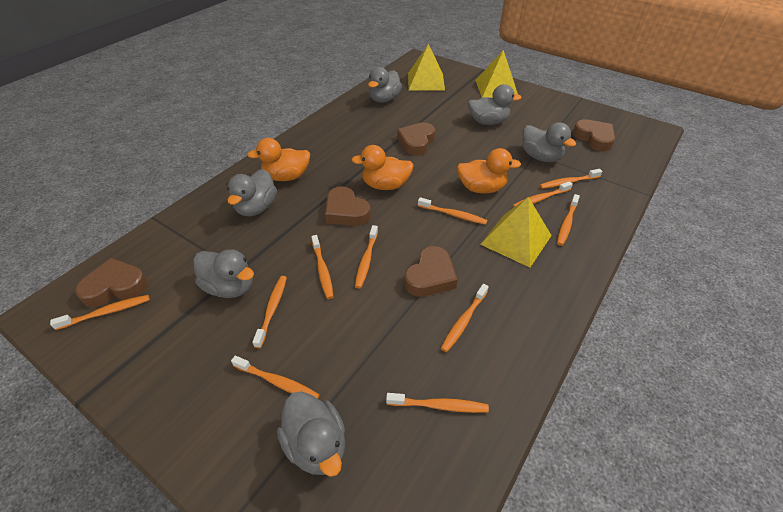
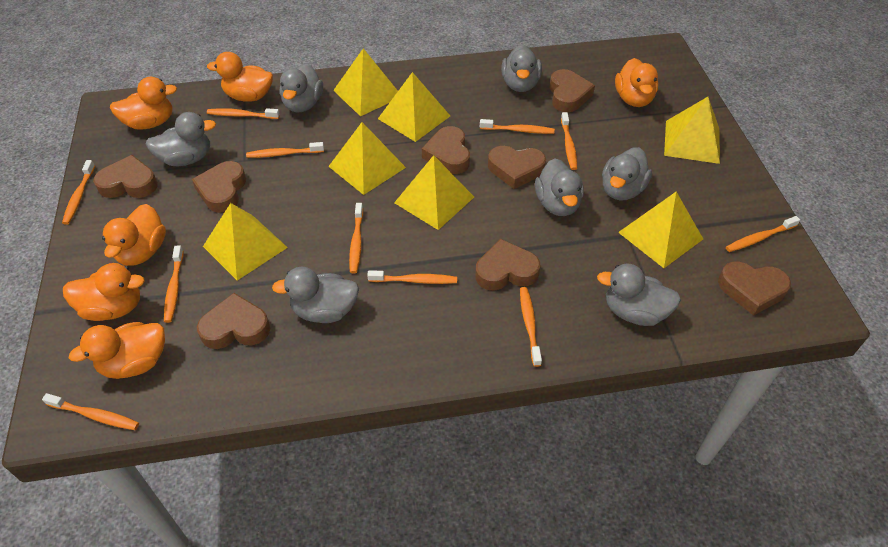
brown heart: [75,258,148,307] [325,186,371,226] [397,123,435,156] [404,246,458,297] [573,119,615,152] = 5 -> [93,155,158,198] [192,161,246,213] [197,293,270,349] [422,126,470,174] [475,239,540,290] [488,146,546,189] [549,69,595,112] [718,261,791,316] = 8
grey duck: [193,249,254,298] [227,169,277,216] [277,391,345,477] [368,67,402,103] [468,84,521,125] [522,122,576,162] = 6 -> [146,112,216,166] [272,267,359,323] [280,63,323,112] [501,44,542,92] [535,158,584,216] [597,264,681,326] [602,147,652,201] = 7
orange duck: [247,138,310,181] [351,145,414,190] [457,148,521,193] = 3 -> [63,263,145,321] [69,322,165,379] [102,204,166,266] [110,77,177,130] [207,52,273,102] [615,58,658,107] = 6
yellow pyramid: [408,44,445,91] [475,50,518,98] [480,197,552,267] = 3 -> [203,203,288,281] [328,122,406,195] [333,48,398,116] [378,72,450,142] [394,155,474,230] [618,192,703,268] [664,97,720,164] = 7

